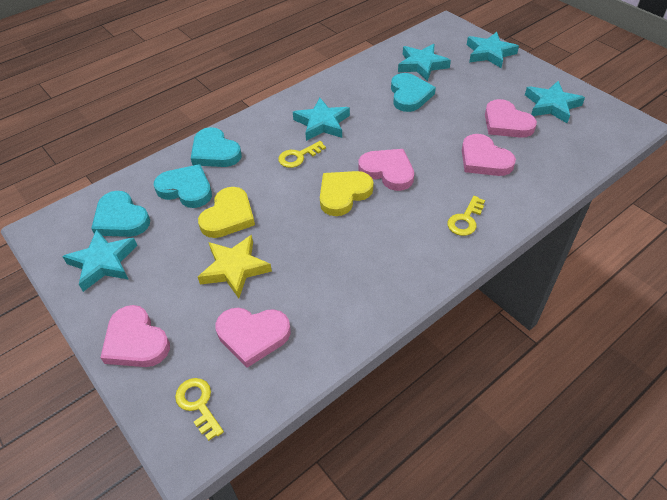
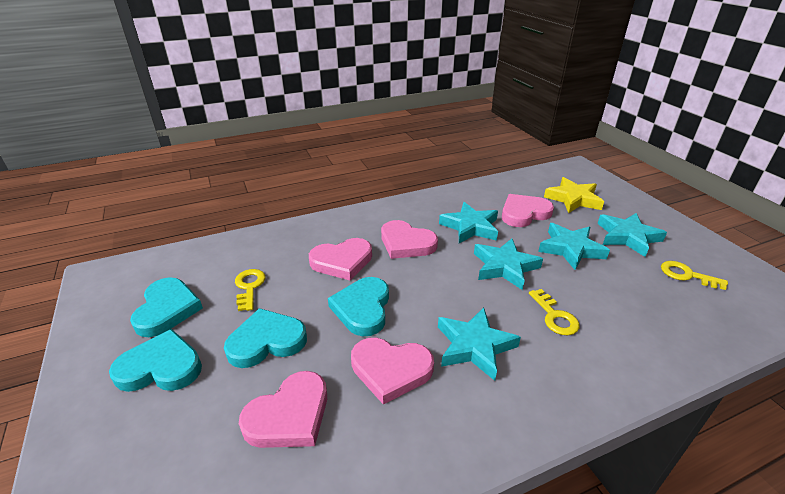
yellow heart: [198,187,255,238] [320,171,374,216] = 2 -> none = 0

